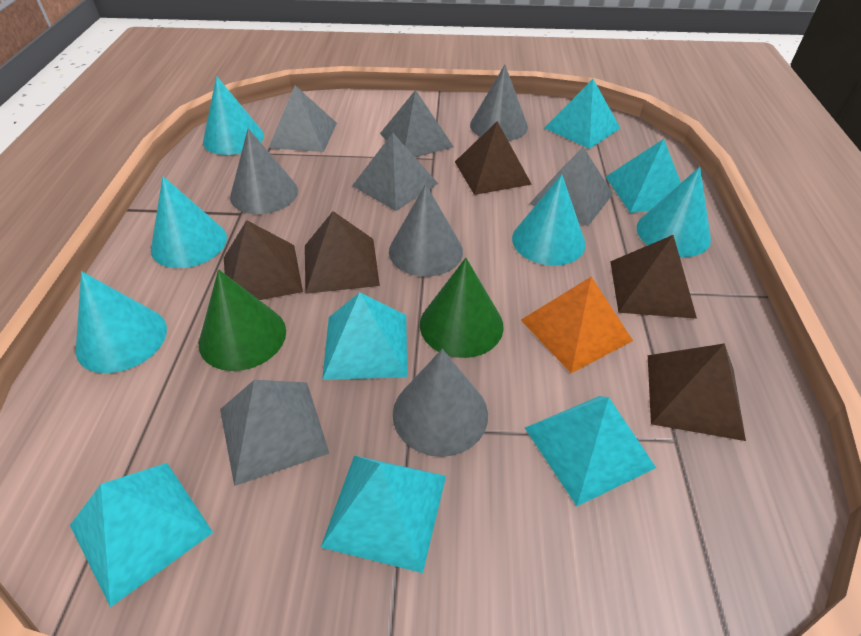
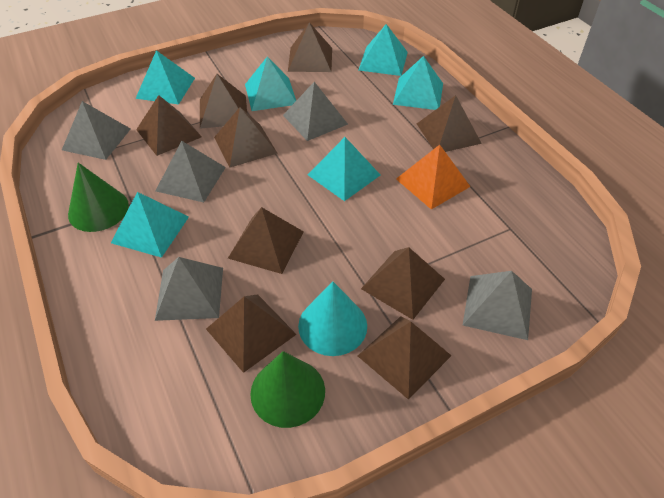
brown pyramid: [224,220,303,300] [305,211,380,294] [455,121,532,195] [610,235,697,319] [648,343,746,441] = 5 -> [136,95,202,156] [200,74,247,129] [206,294,297,373] [214,107,278,168] [228,207,304,274] [288,22,332,72] [358,316,452,400] [361,247,445,320] [417,95,482,152] = 9
grey cone: [230,128,298,214] [389,184,463,277] [393,349,488,457] [470,65,528,141] = 4 -> none = 0
turquoise cone: [75,271,167,373] [151,176,227,268] [203,76,264,155] [512,174,586,266] [637,167,711,257] = 5 -> [298,282,367,356] = 1

